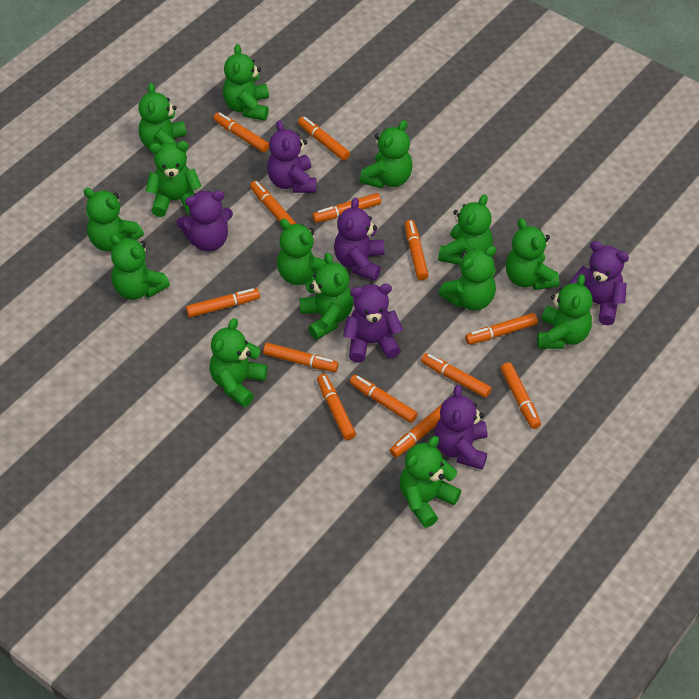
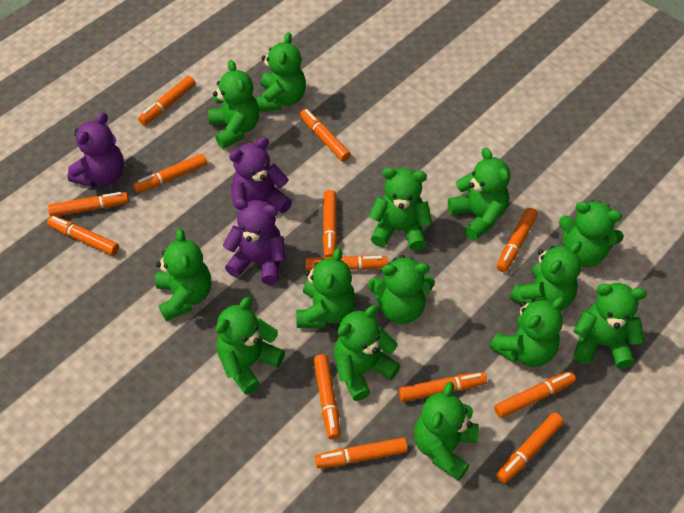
purple teddy bear: [176,191,233,252] [267,120,316,193] [334,198,384,281] [343,284,403,363] [434,385,488,470] [570,241,629,325] = 6 -> [67,112,124,187] [223,198,286,285] [229,137,292,213] = 3

